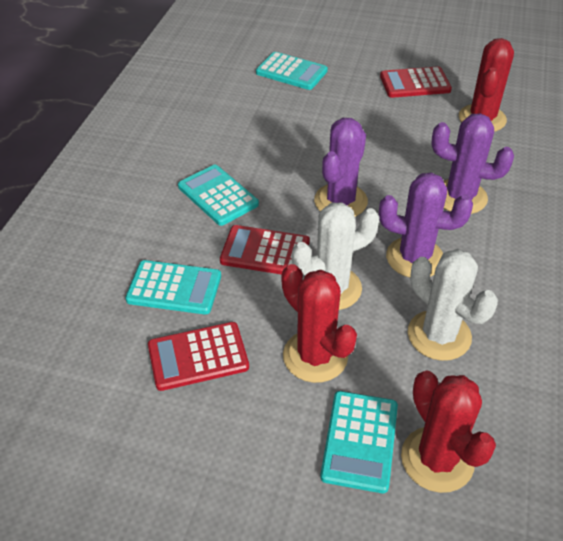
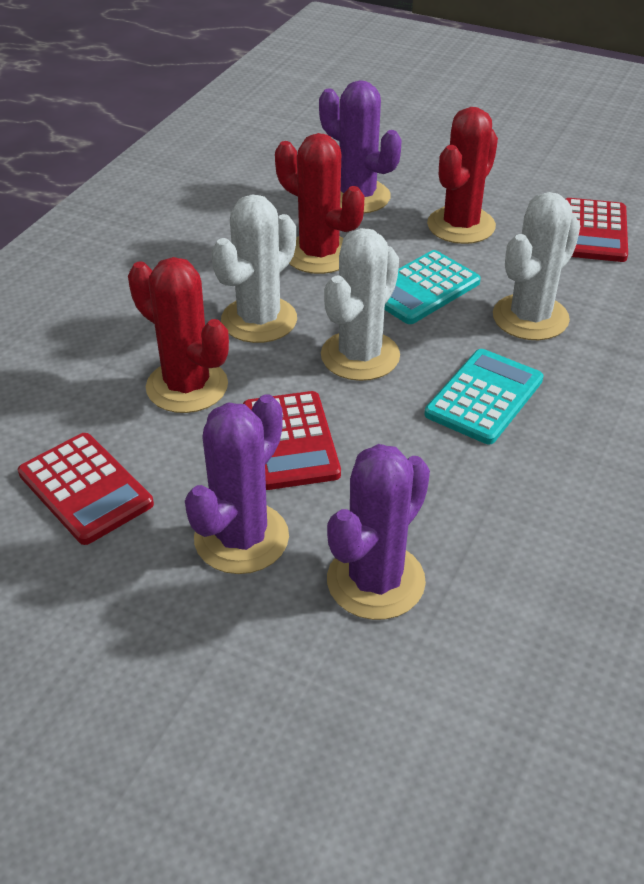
turquoise calculator: [125,260,221,315] [178,165,259,226] [256,52,328,90] [320,391,398,493] = 4 -> [384,250,481,324] [425,349,544,444] = 2
white cactus: [292,202,379,310] [408,249,498,361] = 2 -> [211,194,297,343] [321,228,400,381] [493,192,580,340] = 3

